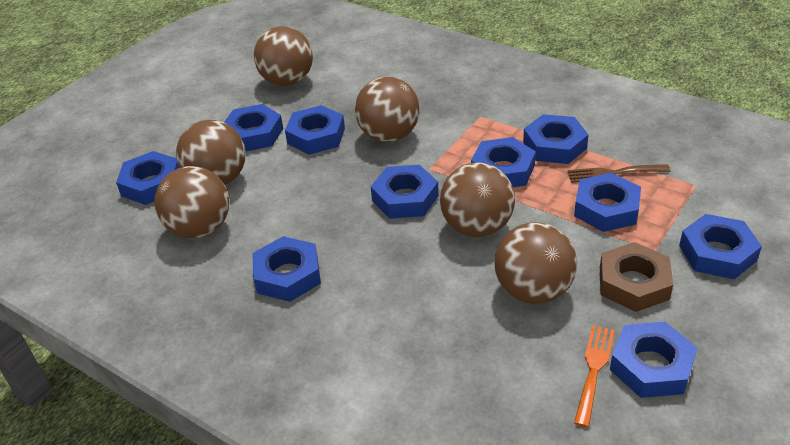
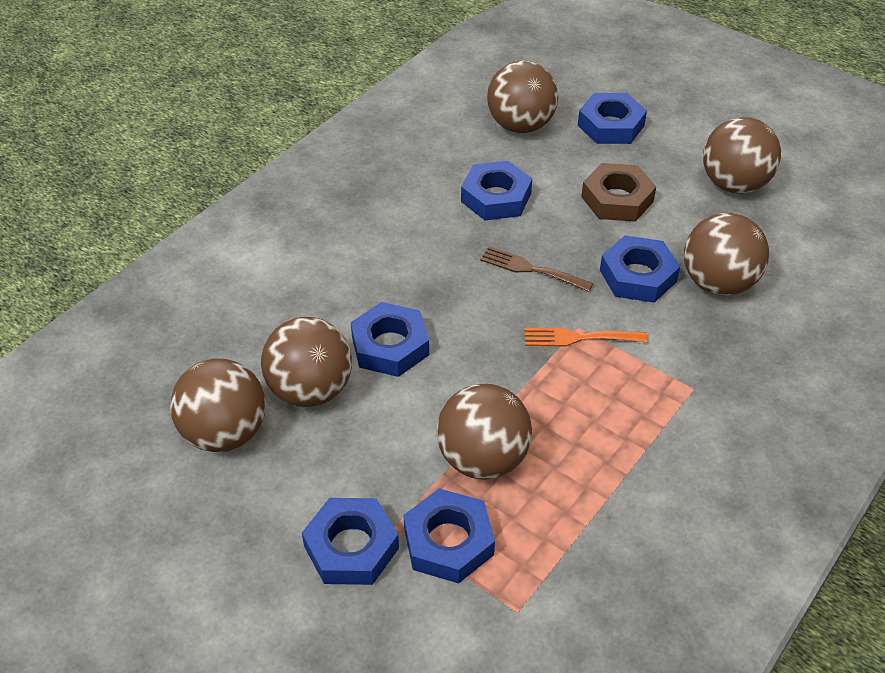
blue nut: [116,151,179,205] [224,104,283,152] [252,236,321,302] [285,105,345,155] [371,165,439,219] [471,137,536,187] [523,114,589,164] [574,173,641,232] [610,322,697,398] [679,214,762,279] = 10 -> [302,498,399,585] [351,302,429,377] [403,488,495,583] [461,161,532,220] [578,93,647,144] [600,235,680,303] = 6

